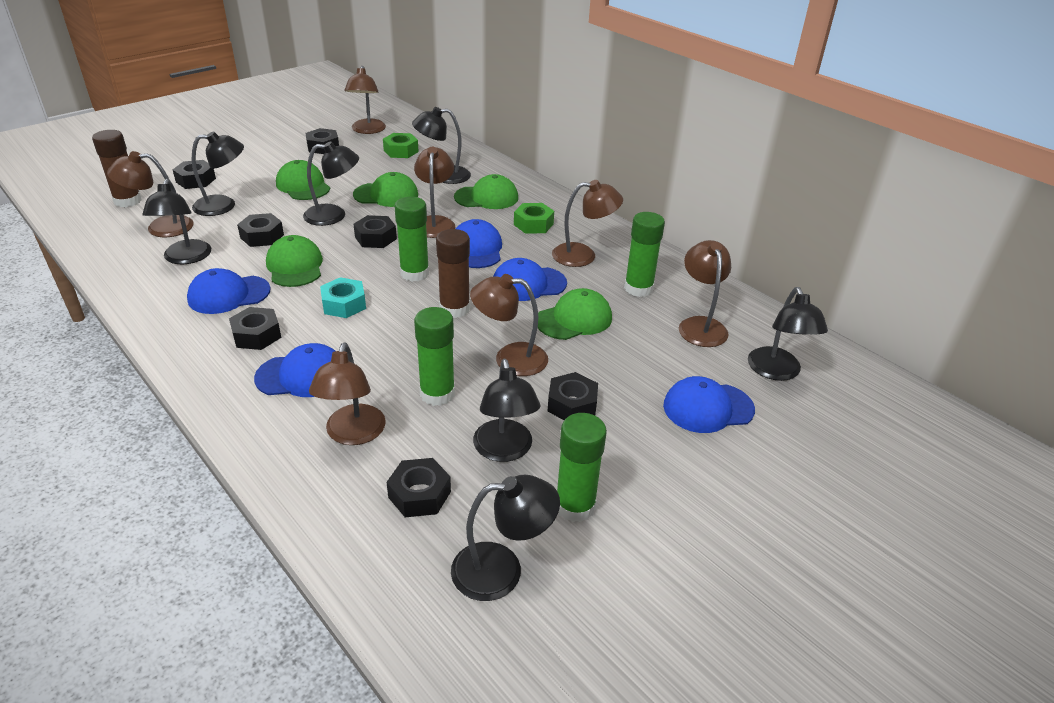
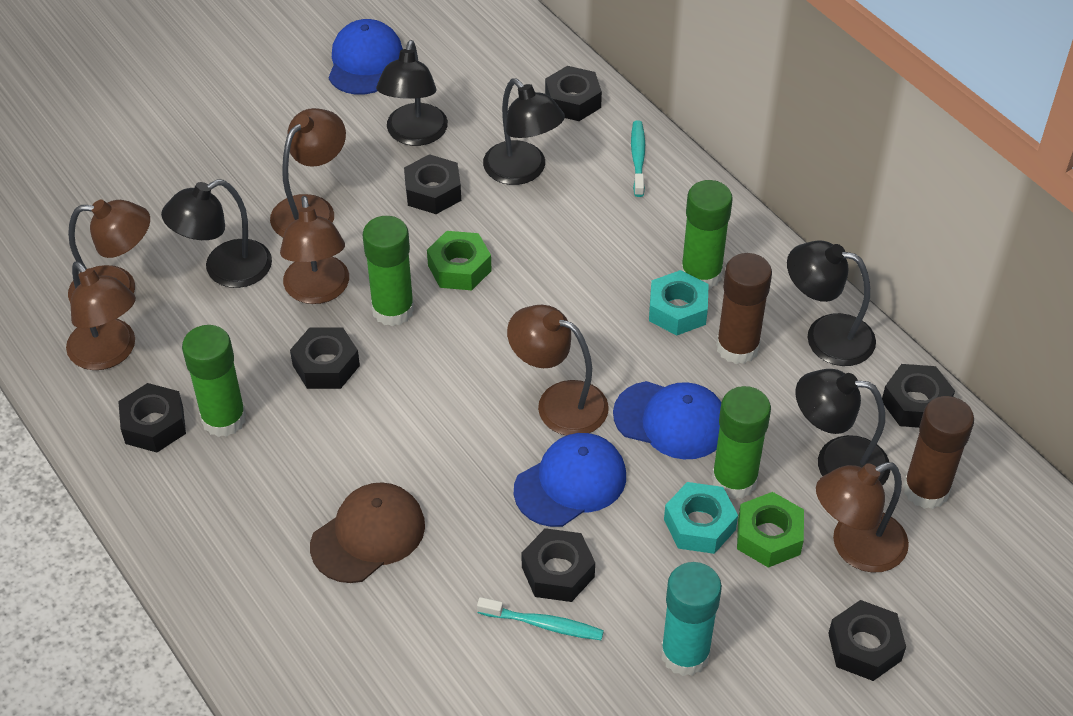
black lamp: [142,179,211,264] [192,131,244,216] [303,142,359,226] [412,107,471,184] [451,475,560,601] [473,359,541,462] [748,287,828,381] = 7 -> [161,179,272,288] [376,40,448,146] [483,78,565,185] [787,241,876,366] [796,369,890,486] = 5
blue cap: [187,268,270,314] [254,343,335,397] [456,219,502,268] [493,258,567,301] [663,376,755,433] = 5 -> [329,19,403,95] [514,433,626,527] [613,381,721,459] = 3
brown cap: none = 0 -> [310,482,425,583] = 1
brown lamp: [107,151,194,237] [309,343,386,445] [345,66,386,134] [414,147,455,238] [470,274,548,376] [552,180,623,267] [679,240,731,347] = 7 -> [66,261,136,370] [68,200,150,303] [270,108,346,237] [280,196,349,304] [507,305,609,436] [816,462,909,573] = 6
green cap: [266,235,323,287] [276,160,330,200] [353,172,418,207] [454,174,518,209] [538,288,612,340] = 5 -> none = 0
turquoise glue stick: none = 0 -> [661,562,722,676] = 1
turquoise nut: [320,277,366,318] = 1 -> [649,270,709,335] [664,482,738,554] = 2
turquoise toothbrush: none = 0 -> [477,597,604,640] [631,121,645,197] = 2

